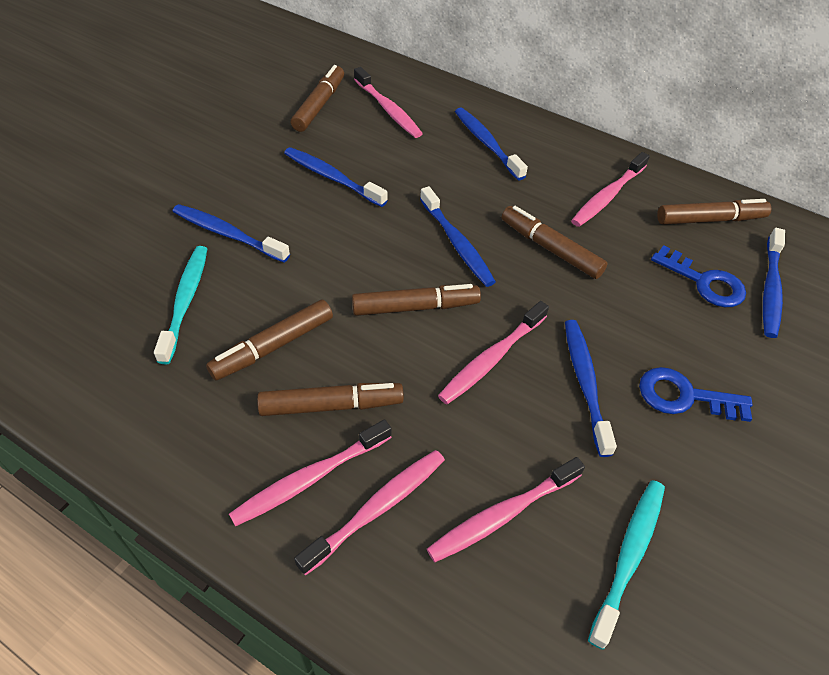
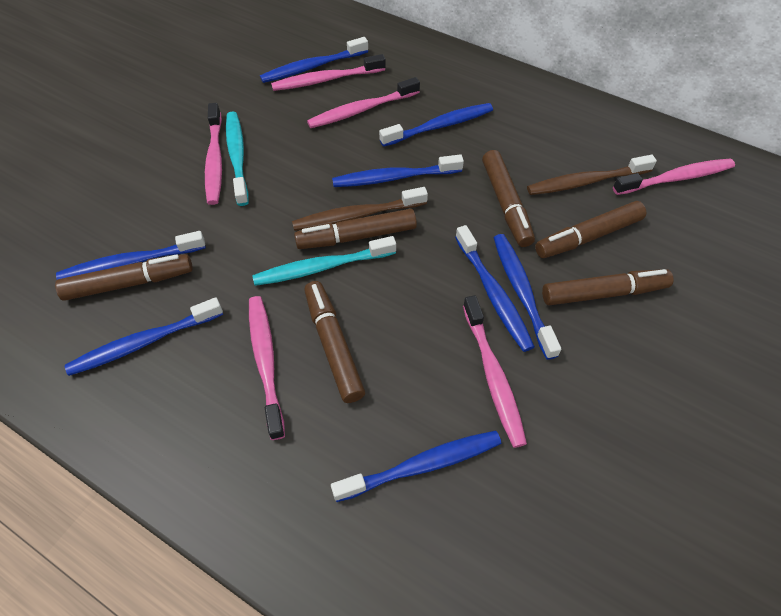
blue key: [639,367,753,422] [651,245,746,307] = 2 -> none = 0
blue toothbrush: [173,204,290,262] [284,147,388,207] [420,186,496,287] [455,107,528,180] [565,320,617,457] [763,228,785,338] = 6 -> [56,231,206,280] [65,297,223,376] [260,37,368,83] [331,431,501,502] [332,154,464,187] [379,103,493,147] [455,225,535,352] [493,234,561,360] = 8
brown toothbrush: none = 0 -> [292,187,428,231] [527,155,657,195] = 2

